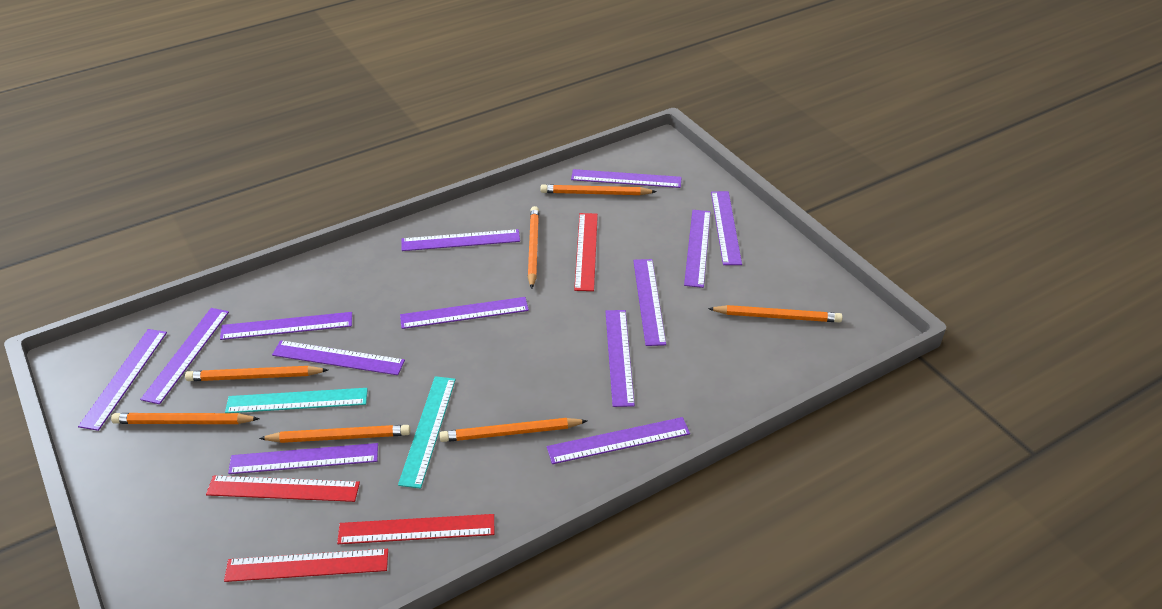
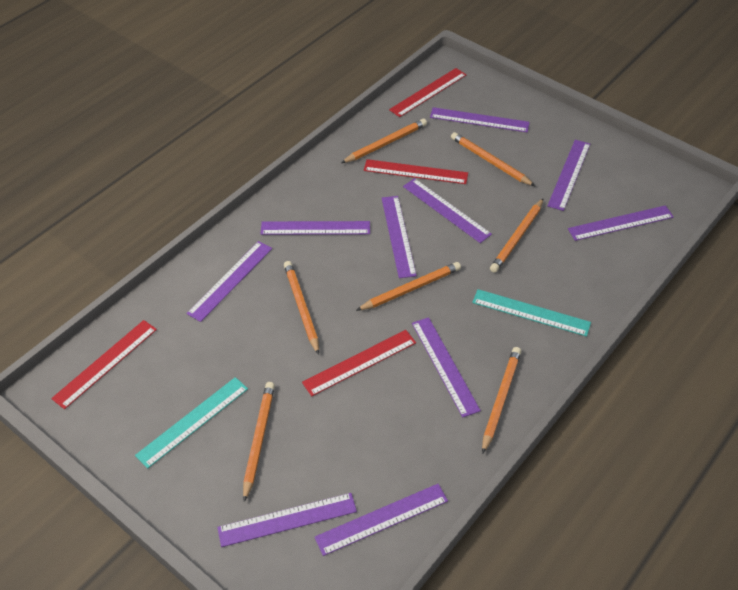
purple ruler: [78,329,167,431] [140,308,229,404] [220,312,352,340] [228,443,378,474] [272,340,405,375] [400,297,529,329] [402,229,520,251] [547,417,690,464] [571,169,682,188] [605,310,635,407] [633,259,666,346] [684,210,711,288] [711,191,742,265] = 13 -> [186,241,272,322] [217,493,357,547] [261,221,370,235] [314,484,448,556] [382,196,417,278] [403,178,492,243] [412,317,481,418] [430,107,530,133] [547,140,590,211] [568,205,674,241] = 10

